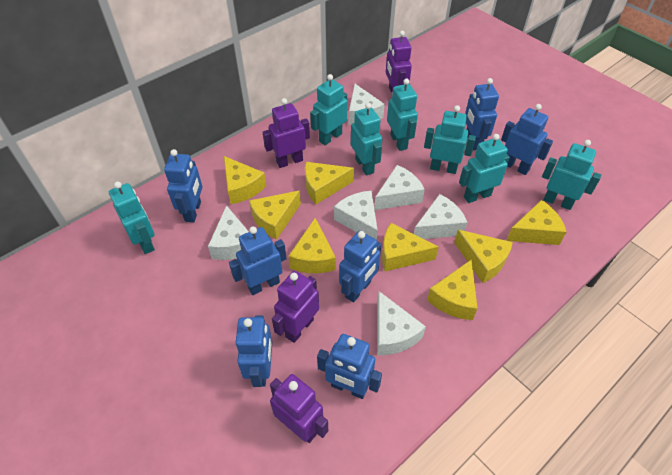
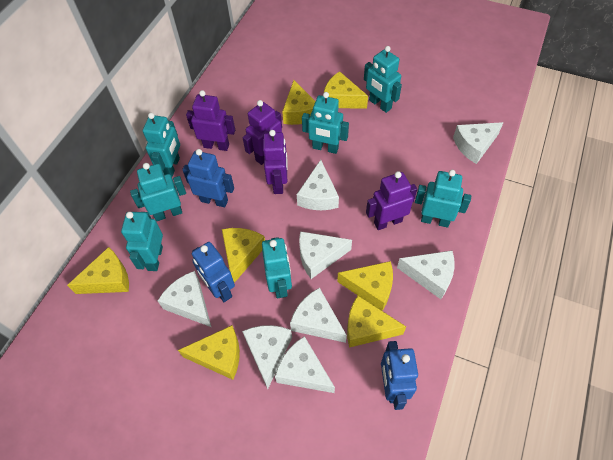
blue robot: [164,149,202,222] [229,226,287,295] [236,315,272,387] [317,334,382,399] [339,231,381,303] [465,78,499,150] [501,104,553,175] = 7 -> [182,149,234,207] [192,242,235,302] [381,341,418,410] = 3
white cheese: [208,205,249,260] [334,191,378,240] [349,84,385,125] [374,165,425,210] [377,291,426,355] [414,194,468,239] = 6 -> [158,271,211,327] [242,325,292,389] [275,336,335,393] [290,288,347,343] [297,160,339,210] [299,231,352,279] [397,251,455,299] [453,122,504,164] = 8
yellow cheese: [224,156,266,204] [249,191,301,240] [289,218,336,273] [305,162,354,204] [382,223,439,271] [427,259,478,320] [454,230,513,283] [506,200,566,245] = 8 -> [67,247,129,294] [178,325,240,380] [222,228,265,283] [282,80,316,125] [324,71,368,109] [337,261,393,311] [347,295,406,348] = 7

